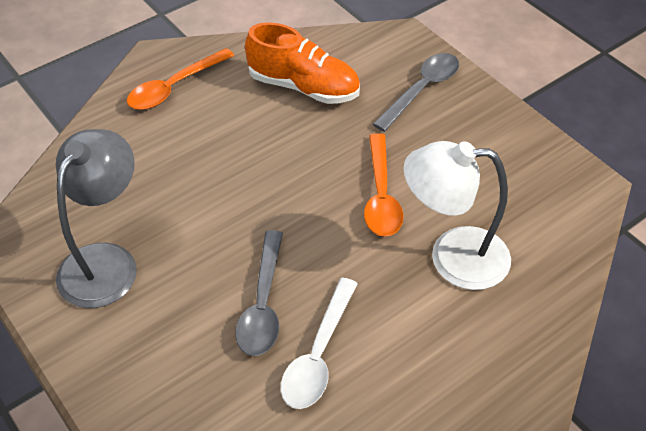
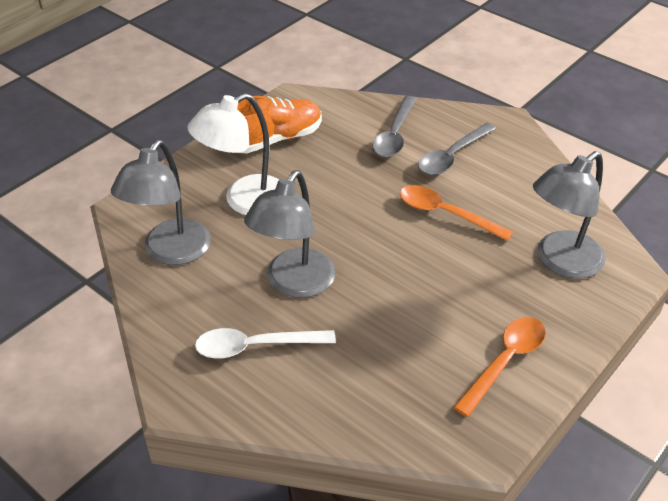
grey lamp: [56,129,137,308] = 1 -> [111,140,211,265] [244,170,336,298] [533,151,605,279] = 3

